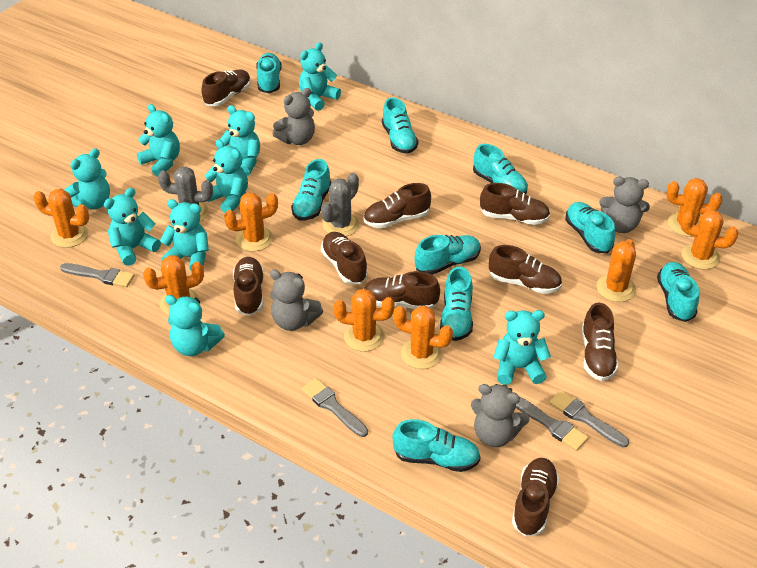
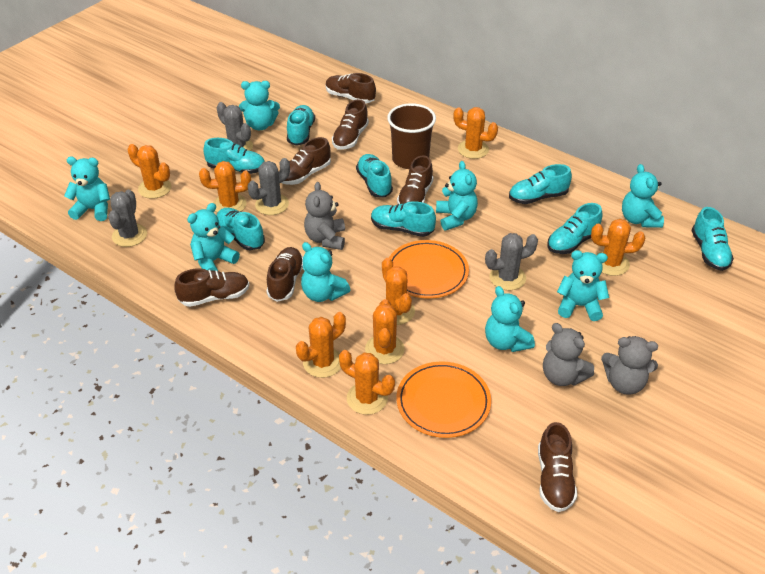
brown cup: none = 0 -> [387,103,436,169] = 1
brown shoe: [201,70,251,107] [233,257,264,316] [321,232,368,284] [363,183,431,228] [363,271,440,309] [480,183,550,225] [489,245,562,294] [512,458,559,537] [582,303,619,381] = 9 -> [174,268,249,307] [266,247,303,302] [281,137,331,185] [326,73,376,104] [332,99,369,150] [397,155,433,204] [538,422,577,512] = 7
grey brush: [60,263,135,287] [302,378,368,437] [516,396,589,451] [549,390,629,447] = 4 -> none = 0
grey cactus: [158,166,213,222] [321,173,359,236] = 2 -> [108,190,147,247] [216,102,253,151] [248,158,290,215] [485,233,538,290] = 4
grey teddy bear: [270,269,323,331] [273,88,315,145] [471,384,529,447] [599,177,650,233] = 4 -> [304,182,345,250] [543,323,594,386] [601,336,658,395] = 3
orange plate: none = 0 -> [389,240,469,298] [396,362,491,438] = 2
turquoise shoe: [256,53,282,93] [291,159,331,221] [382,97,418,154] [392,419,480,472] [415,235,481,275] [440,267,473,341] [473,144,528,194] [565,202,615,253] [657,262,699,322] = 9 -> [203,138,265,174] [217,208,265,250] [287,105,315,146] [356,154,393,198] [371,201,436,237] [509,164,572,204] [548,203,602,254] [692,207,734,271] = 8
turquoise teddy bear: [65,148,110,209] [104,188,161,266] [137,104,180,176] [160,199,209,270] [165,295,225,356] [205,140,248,213] [220,105,260,176] [299,42,341,111] [493,310,551,385] = 9 -> [64,156,110,221] [187,203,240,271] [239,81,280,130] [301,242,350,302] [436,161,478,230] [485,286,535,352] [557,250,609,321] [622,164,664,228] = 8

